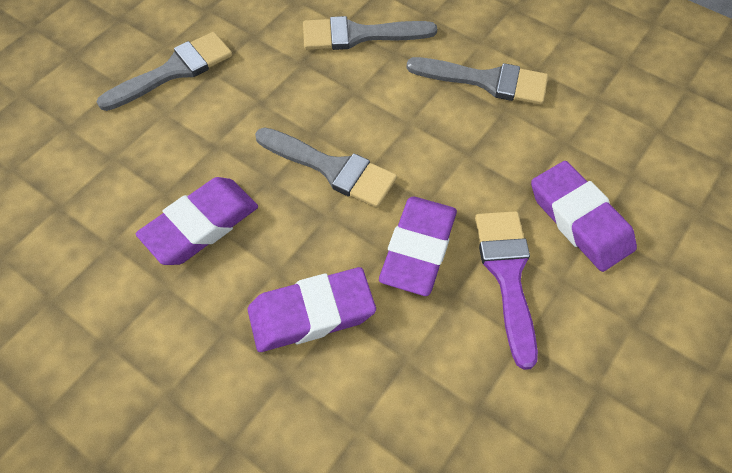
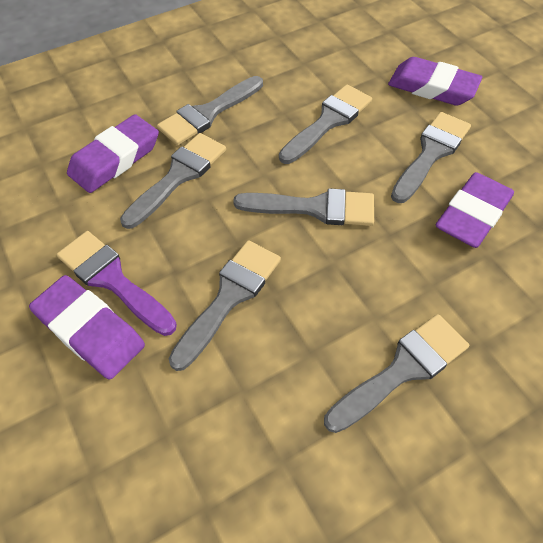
grey brush: [97,32,233,111] [255,127,397,208] [303,16,437,50] [406,57,548,105] = 4 -> [120,133,226,229] [157,76,263,145] [169,240,281,371] [233,188,374,226] [279,84,372,164] [324,314,469,433] [391,112,471,203] = 7

